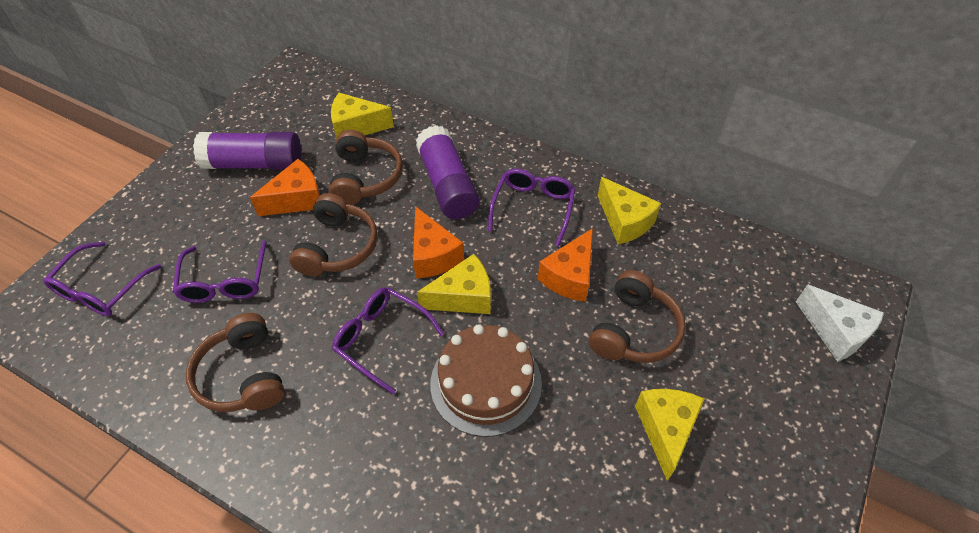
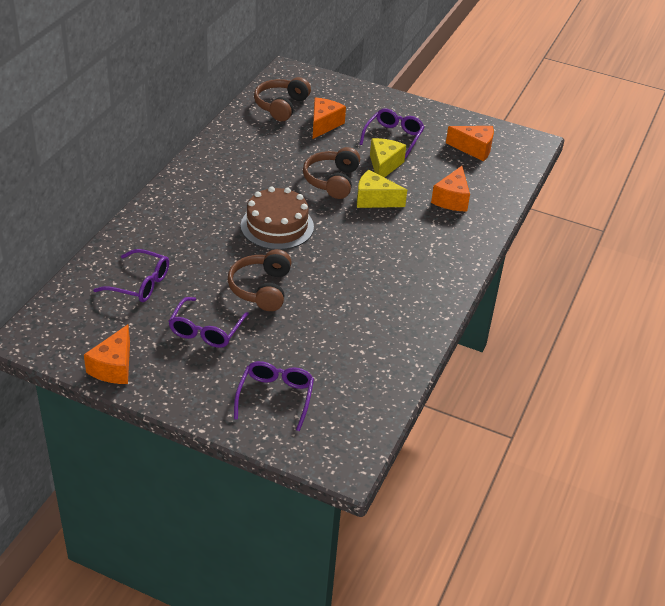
brown headphones: [186,313,285,412] [289,193,378,276] [329,130,403,205] [589,270,686,363] = 4 -> [228,249,292,311] [254,77,311,121] [303,147,360,199] = 3
orange cheese: [250,159,320,216] [413,206,464,278] [538,228,593,302] = 3 -> [84,324,130,384] [313,98,346,139] [431,166,470,212] [446,126,494,161] = 4
purple glue stick: [193,132,301,170] [416,125,480,219] = 2 -> none = 0
white cheese: [796,284,884,362] = 1 -> none = 0
yellow cheese: [331,93,394,139] [417,254,491,314] [598,177,661,245] [635,389,705,481] = 4 -> [357,170,407,208] [370,138,406,178] = 2

